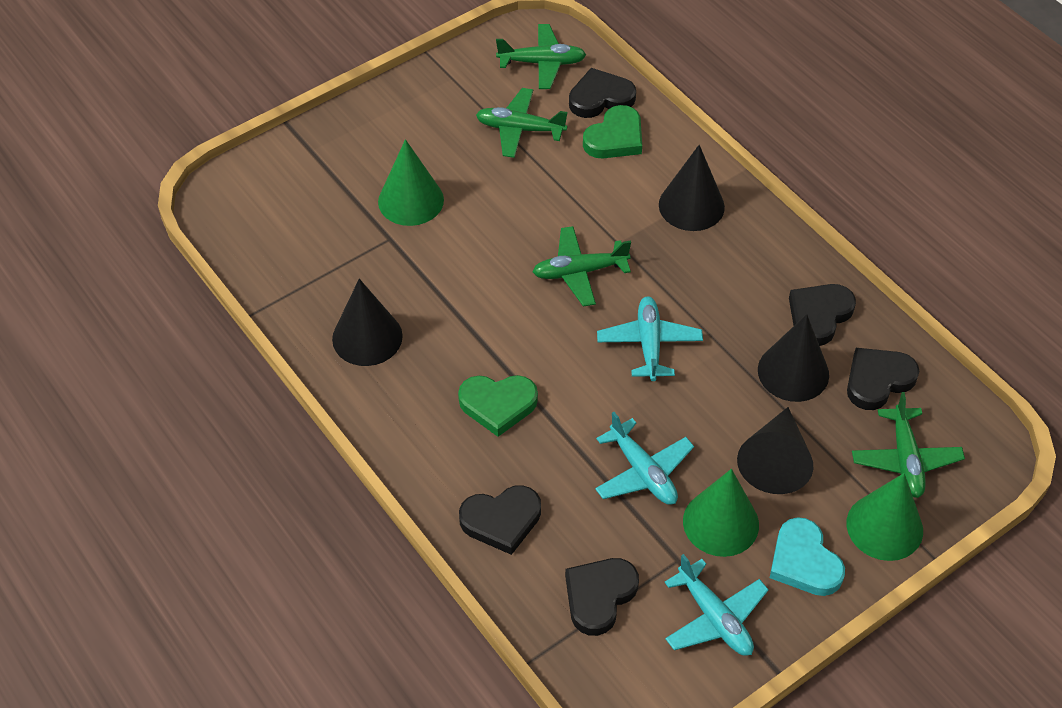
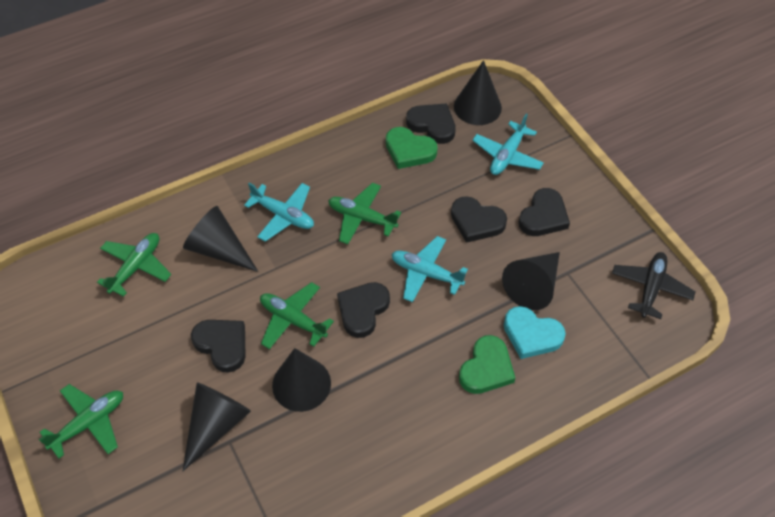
black cone: [332,279,403,366] [659,145,725,231] [737,407,813,494] [758,314,829,402] = 4 -> [183,206,258,272] [183,382,251,471] [272,348,331,412] [454,60,502,125] [502,252,560,310] = 5
black plane: none = 0 -> [612,252,696,319] = 1
green cone: [378,139,444,226] [683,469,759,557] [847,473,923,561] = 3 -> none = 0

